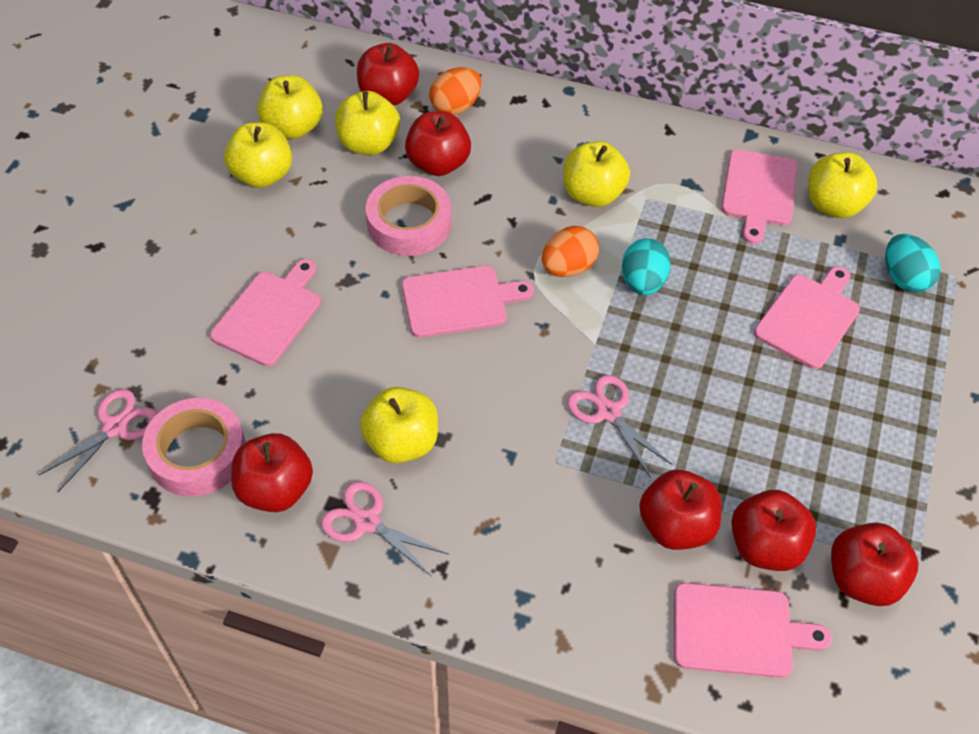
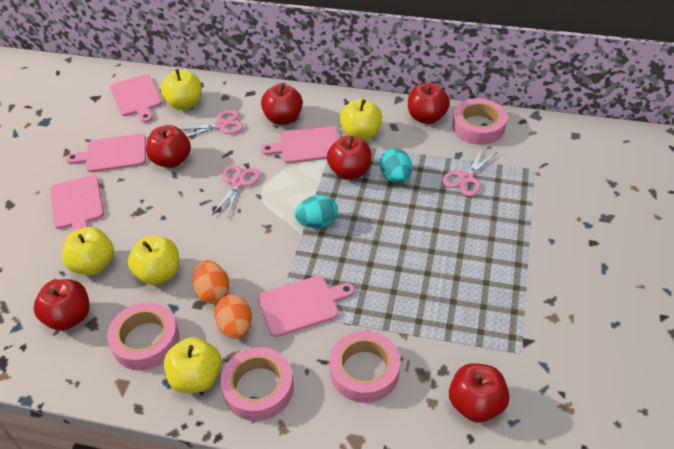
pink tape: [142,398,246,497] [366,176,451,256] = 2 -> [107,302,179,370] [220,347,294,421] [329,331,400,403] [452,98,507,145] = 4
yellow apple: [224,122,292,188] [257,75,323,139] [335,91,400,155] [360,387,438,463] [564,141,630,207] [808,152,878,218] = 6 -> [62,227,114,275] [128,236,179,285] [161,69,202,110] [164,337,221,393] [339,99,382,140] = 5

